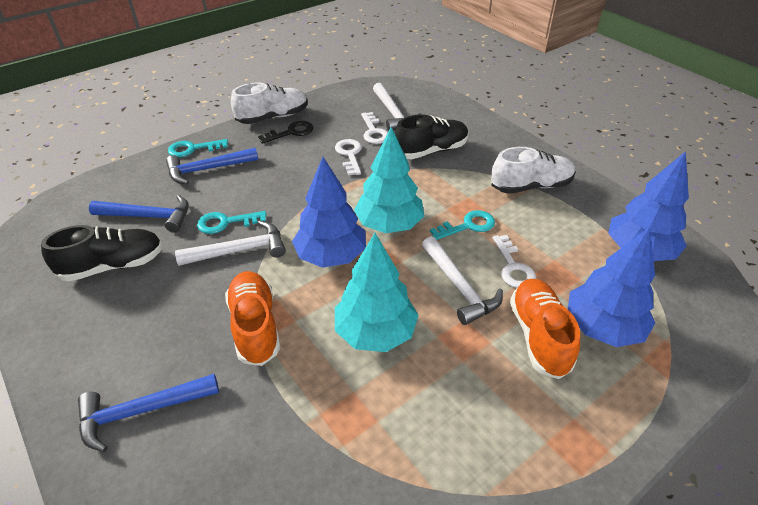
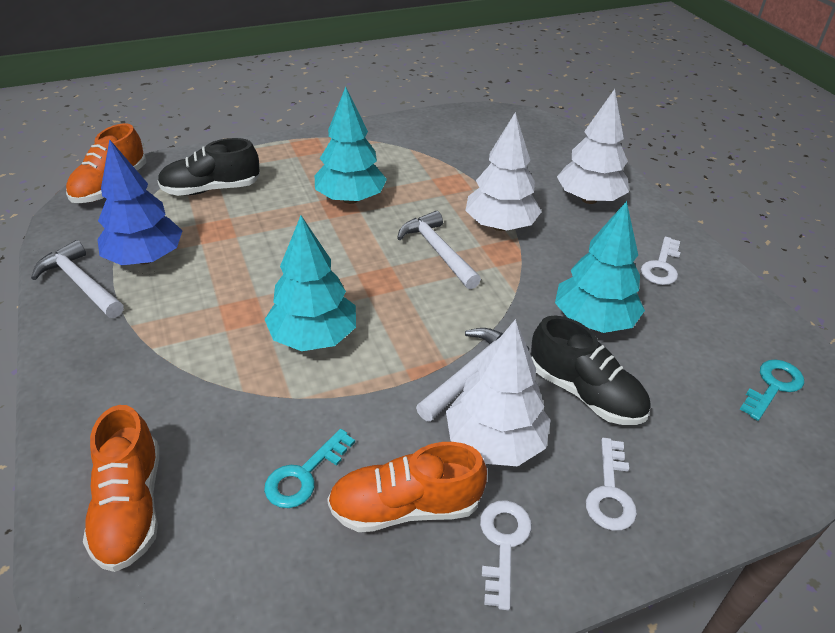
black key: [258,121,313,144] = 1 -> none = 0
blue hammer: [78,374,219,452] [89,195,189,233] [166,148,258,184] = 3 -> none = 0
blue tree: [292,157,366,268] [568,228,655,347] [608,151,689,261] = 3 -> [97,139,182,265] = 1
orange shoe: [225,271,280,366] [510,279,580,379] = 2 -> [66,123,146,203] [83,405,159,572] [327,442,487,532] = 3
turquoise key: [168,139,228,157] [197,211,267,234] [430,210,495,240] = 3 -> [264,429,355,508] [740,360,804,421] = 2
turquoise tree: [335,233,419,352] [354,127,424,233] = 2 -> [264,215,356,351] [315,87,387,204] [555,201,645,333] = 3
white shoe: [231,82,308,124] [491,147,575,194] = 2 -> none = 0
white tree: none = 0 -> [446,319,551,466] [465,112,542,231] [557,89,629,204] = 3

